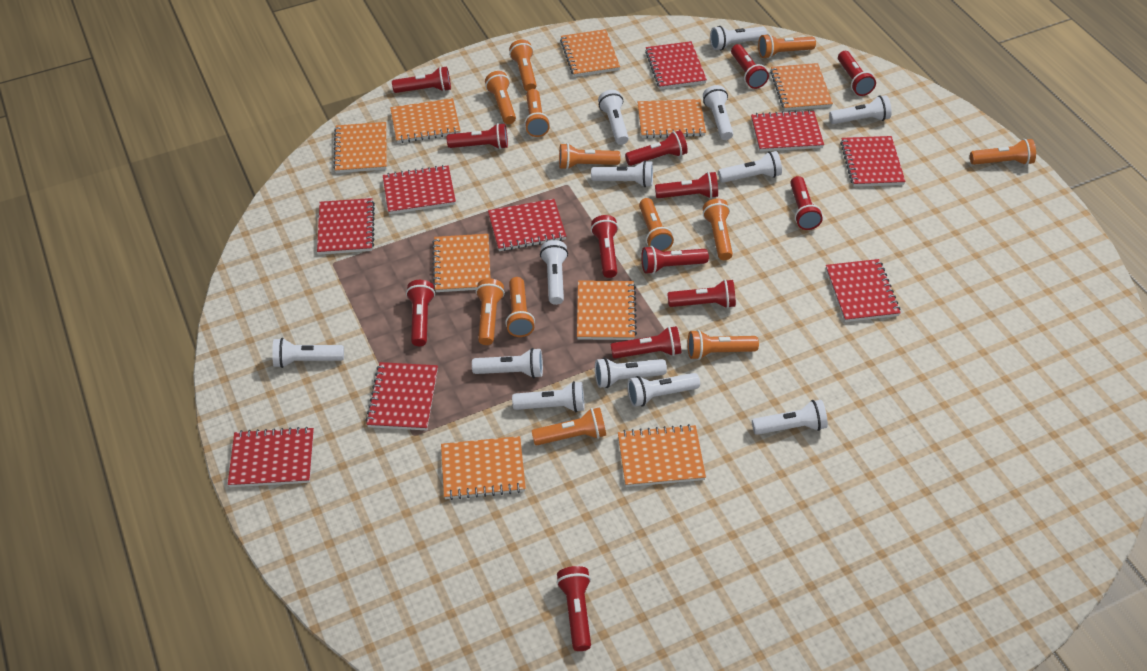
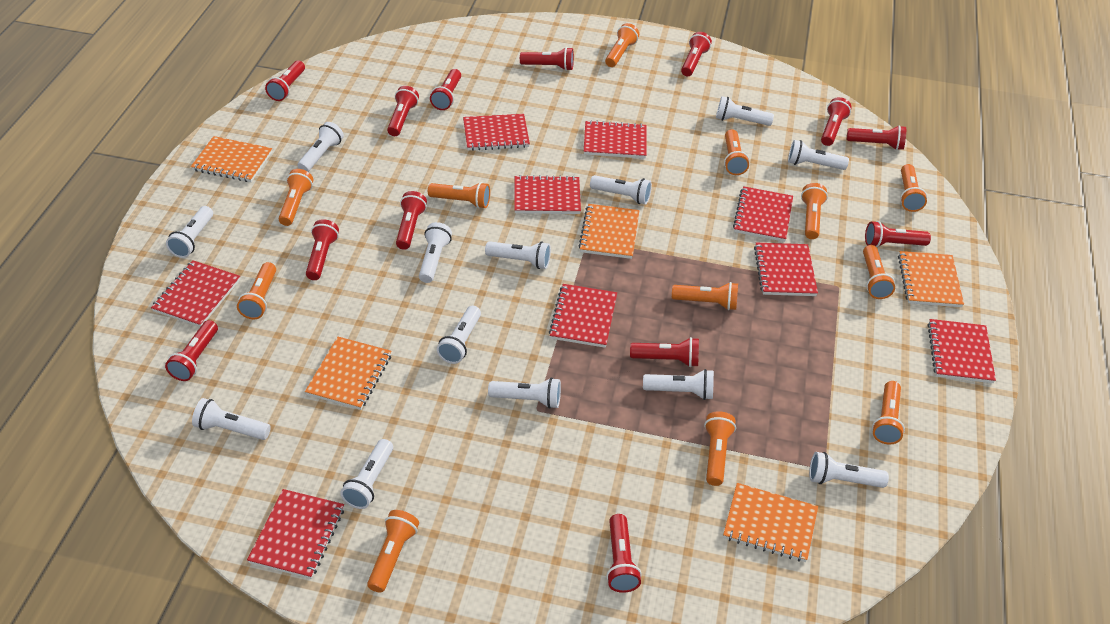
orange notebook: [333,122,387,173] [390,98,461,143] [432,234,491,292] [441,436,526,500] [560,29,620,77] [577,280,637,340] [618,424,706,487] [638,99,706,138] [770,63,833,111] = 9 -> [191,136,272,182] [305,337,391,410] [579,204,639,259] [723,483,818,562] [898,251,964,307] = 5

